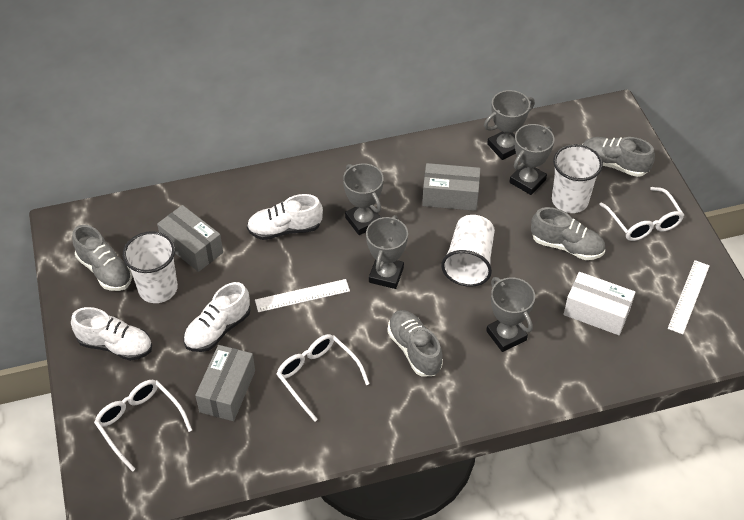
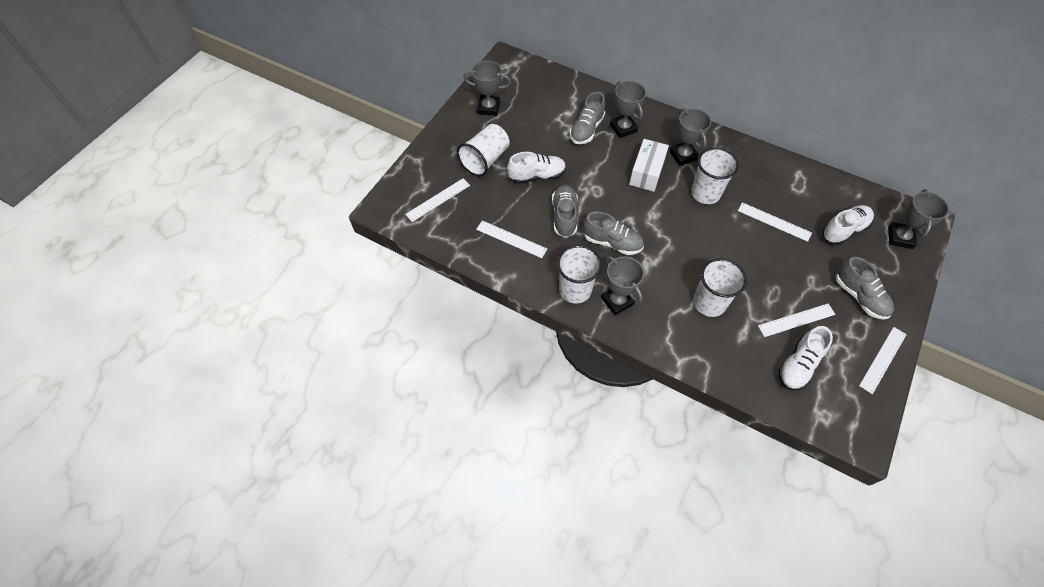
grey box: [157,205,223,272] [195,345,255,421] [422,163,481,211] = 3 -> none = 0
white cup: [123,231,178,303] [441,215,495,287] [552,144,603,213] = 3 -> [457,124,510,176] [557,245,602,304] [691,148,739,204] [693,258,747,317] = 4
white glasses: [94,380,192,472] [277,334,370,422] [599,187,684,241] = 3 -> none = 0
white ruler: [255,279,350,312] [668,260,710,334] = 2 -> [405,178,470,222] [476,220,547,258] [738,202,812,242] [758,304,835,337] [859,327,907,394] = 5

